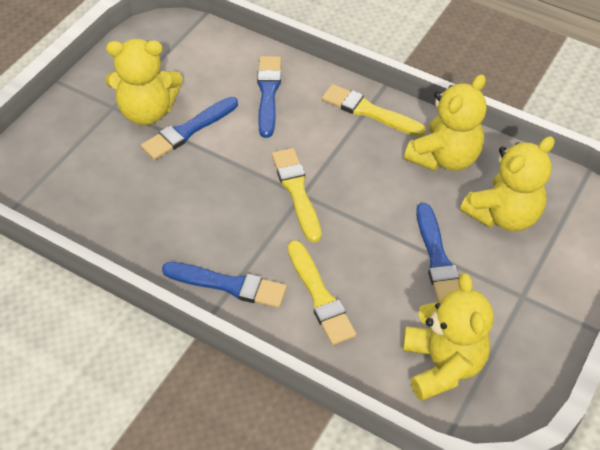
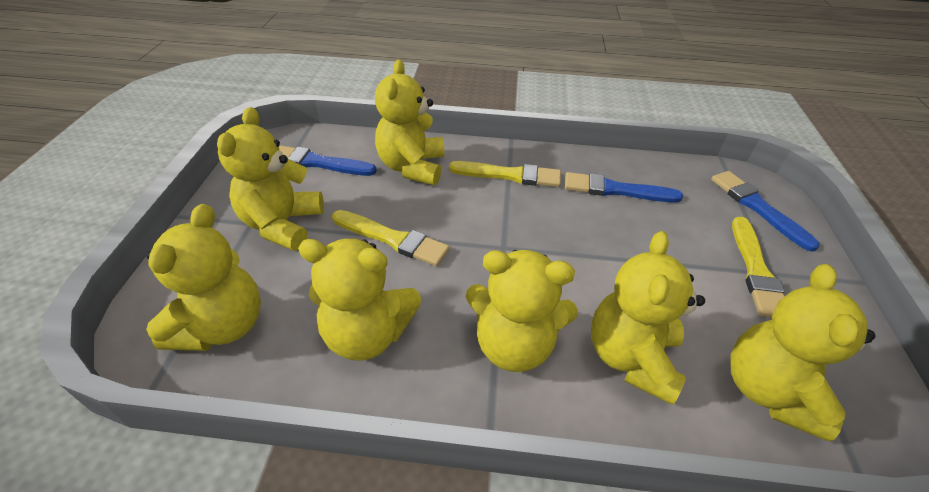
blue brush: [141,97,238,160] [162,262,287,308] [257,56,281,138] [416,203,460,302] = 4 -> [279,145,377,176] [565,172,683,203] [711,171,819,252] = 3
yellow teddy bear: [105,39,183,125] [403,273,494,401] [404,74,487,171] [460,136,555,231] = 4 -> [146,204,261,351] [217,107,324,251] [298,239,421,361] [375,59,444,185] [466,250,578,372] [591,231,705,405] [731,264,875,441] = 7

